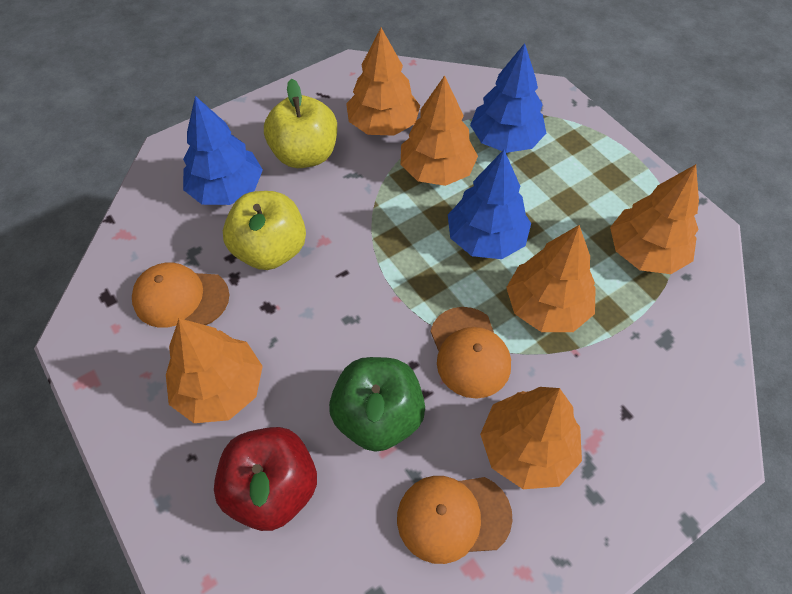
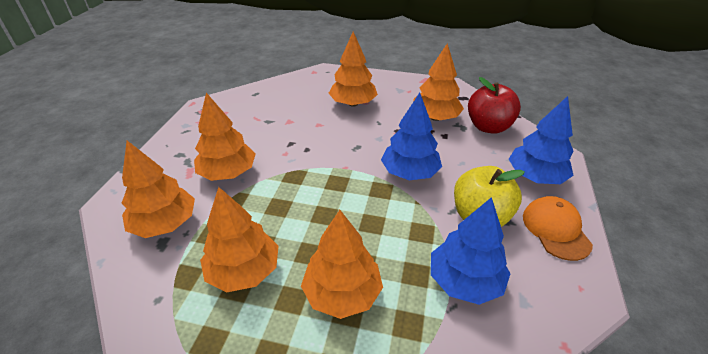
green apple: [329,357,425,452] = 1 -> none = 0
orange cap: [132,262,229,328] [397,476,512,564] [430,307,511,399] = 3 -> [523,196,593,261] = 1
yellow apple: [223,191,306,270] [264,78,337,168] = 2 -> [454,166,525,227] = 1

